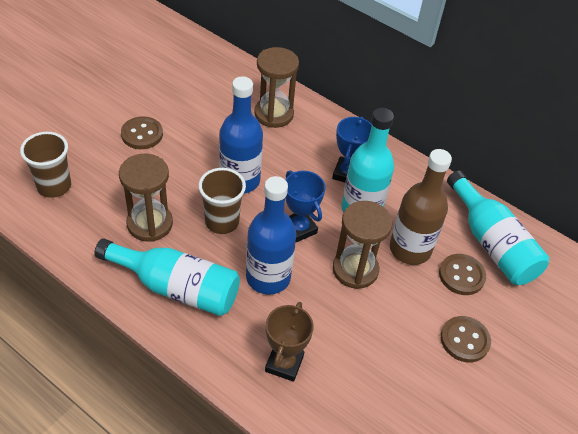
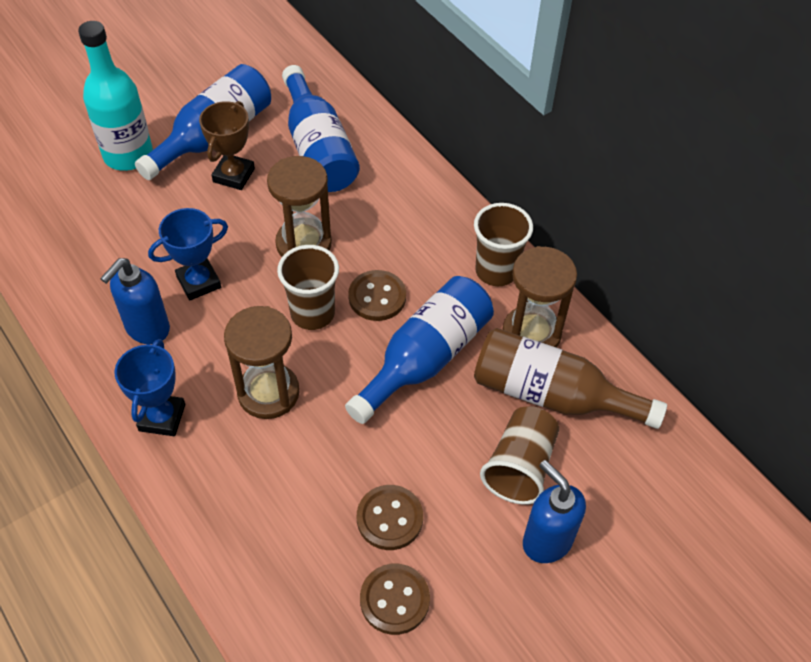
blue bottle: [219,76,263,194] [246,176,296,295] = 2 -> [135,64,271,180] [282,65,360,192] [345,276,494,424] = 3
blue soap dispenser: none = 0 -> [100,258,170,344] [523,460,586,563] = 2
brown cup: [20,132,71,198] [198,168,246,234] = 2 -> [277,245,339,330] [474,203,533,286] [480,406,559,505] = 3
turquoise bottle: [94,238,240,316] [341,108,394,213] [447,171,549,285] = 3 -> [78,21,153,171] = 1

